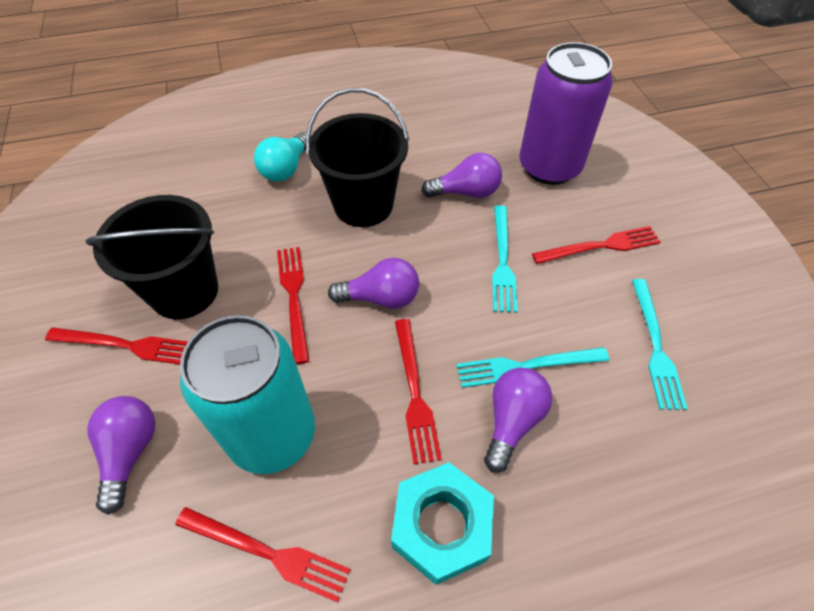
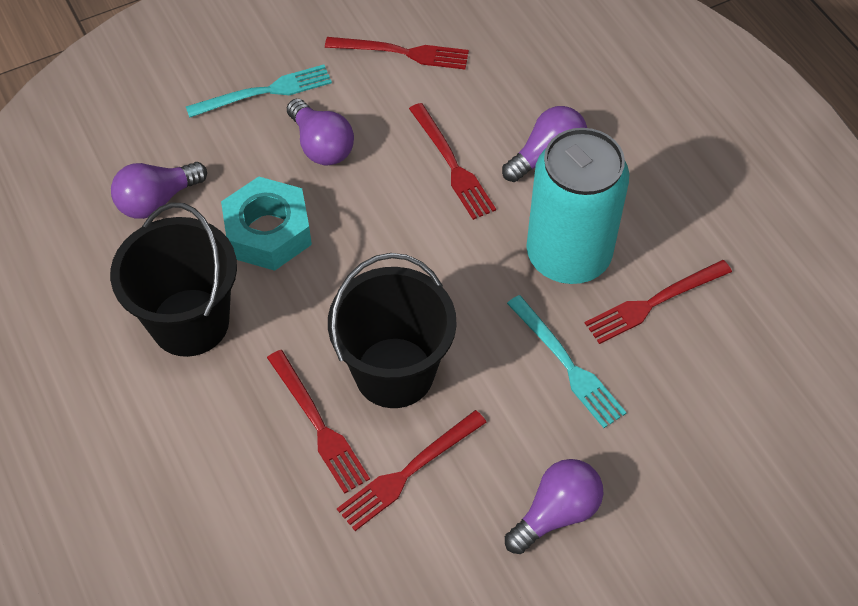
purple can: [520,42,613,185] = 1 -> none = 0
turquoise fork: [457,347,609,388] [492,205,518,313] [632,279,688,410] = 3 -> [186,65,332,118] [507,295,627,428] = 2
turquoise light bulb: [254,132,311,182] = 1 -> none = 0

